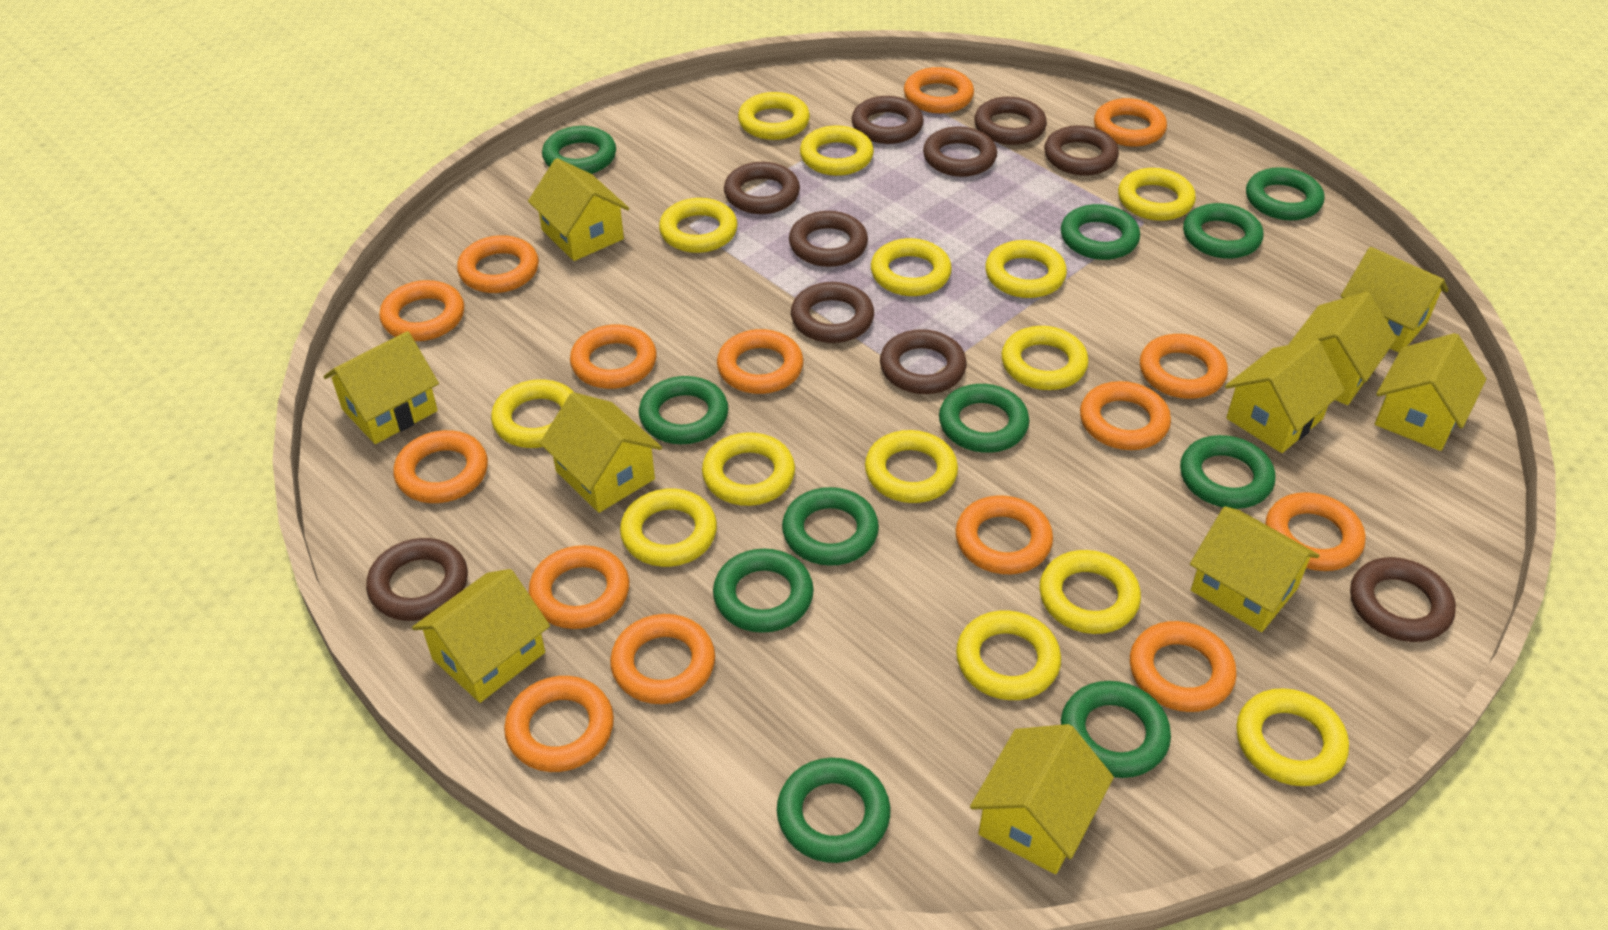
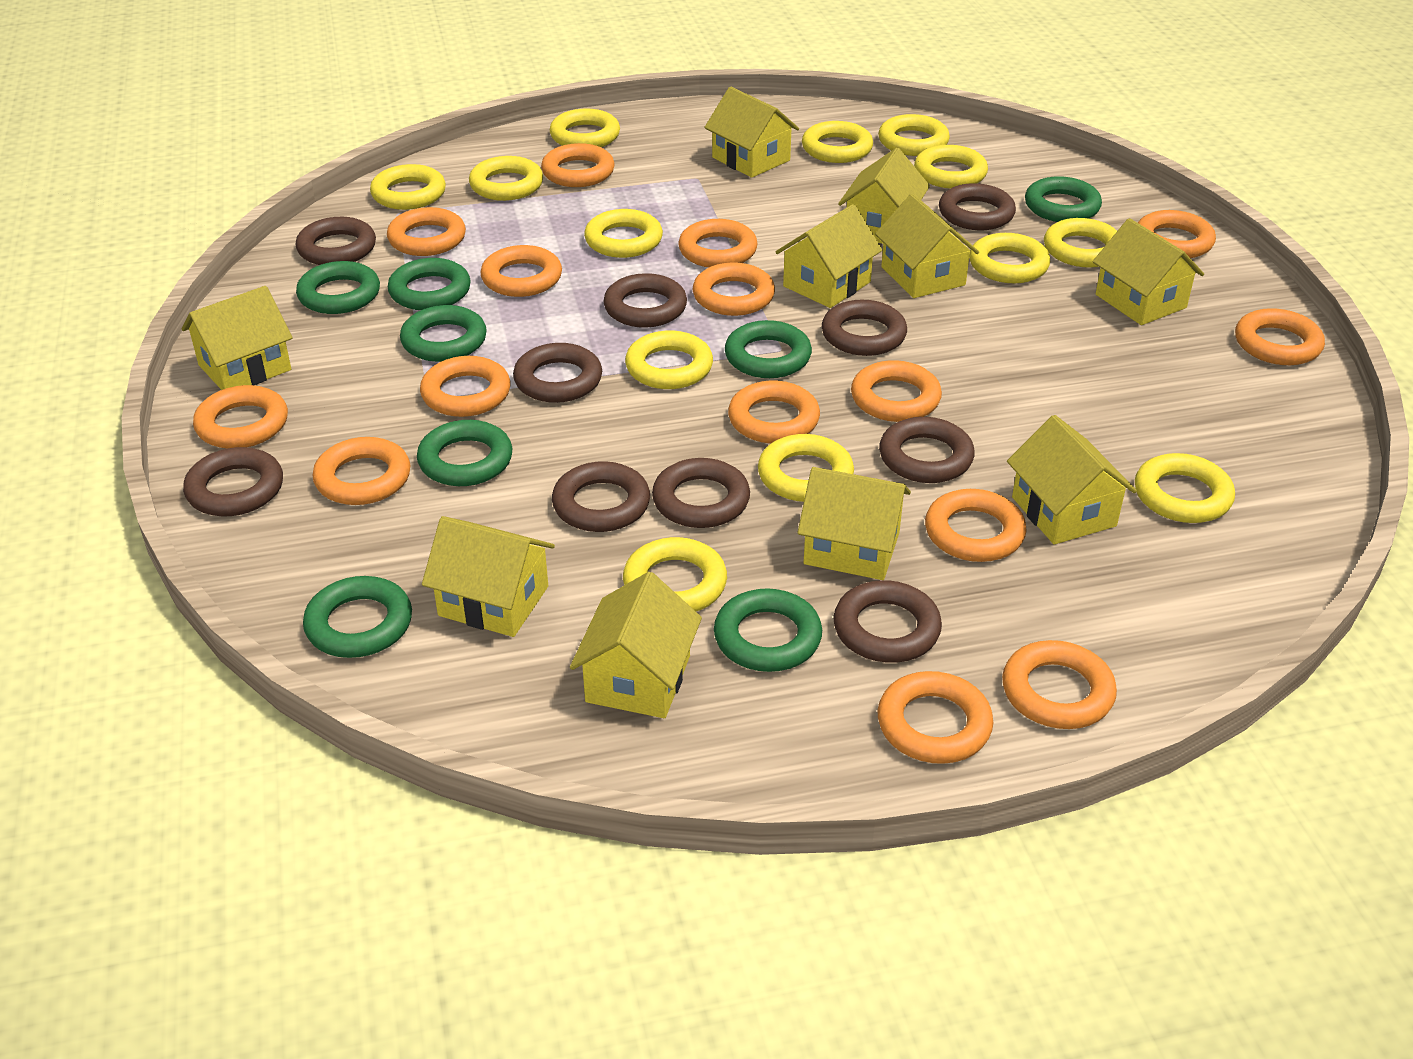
green ring: [542,126,616,174] [639,376,728,444] [713,549,814,633] [777,758,891,863] [782,487,879,566] [939,384,1029,453] [1061,204,1140,260] [1061,681,1171,778] [1180,435,1275,509] [1183,203,1263,259] [1246,167,1324,220] = 11 -> [296,261,380,314] [303,576,412,658] [388,258,471,310] [400,305,487,362] [417,420,512,486] [714,588,822,672] [725,320,812,378] [1025,176,1102,222] = 8
yellow ring: [491,379,574,448] [620,489,717,567] [659,198,738,253] [702,432,795,506] [738,92,810,140] [800,125,874,176] [865,430,958,503] [871,238,952,296] [956,610,1061,700] [985,240,1067,298] [1001,326,1089,390] [1039,550,1141,634] [1118,168,1196,221] [1236,688,1349,786] = 14 -> [370,164,446,210] [469,156,543,201] [550,108,620,147] [584,209,663,258] [623,537,727,611] [625,330,713,389] [758,434,854,502] [802,121,873,163] [878,114,950,156] [914,145,988,189] [969,233,1050,283] [1044,218,1117,268] [1135,453,1235,523] = 13

